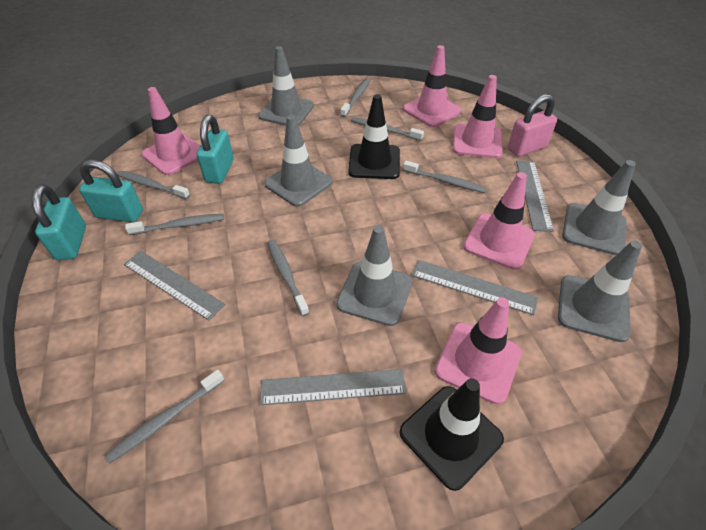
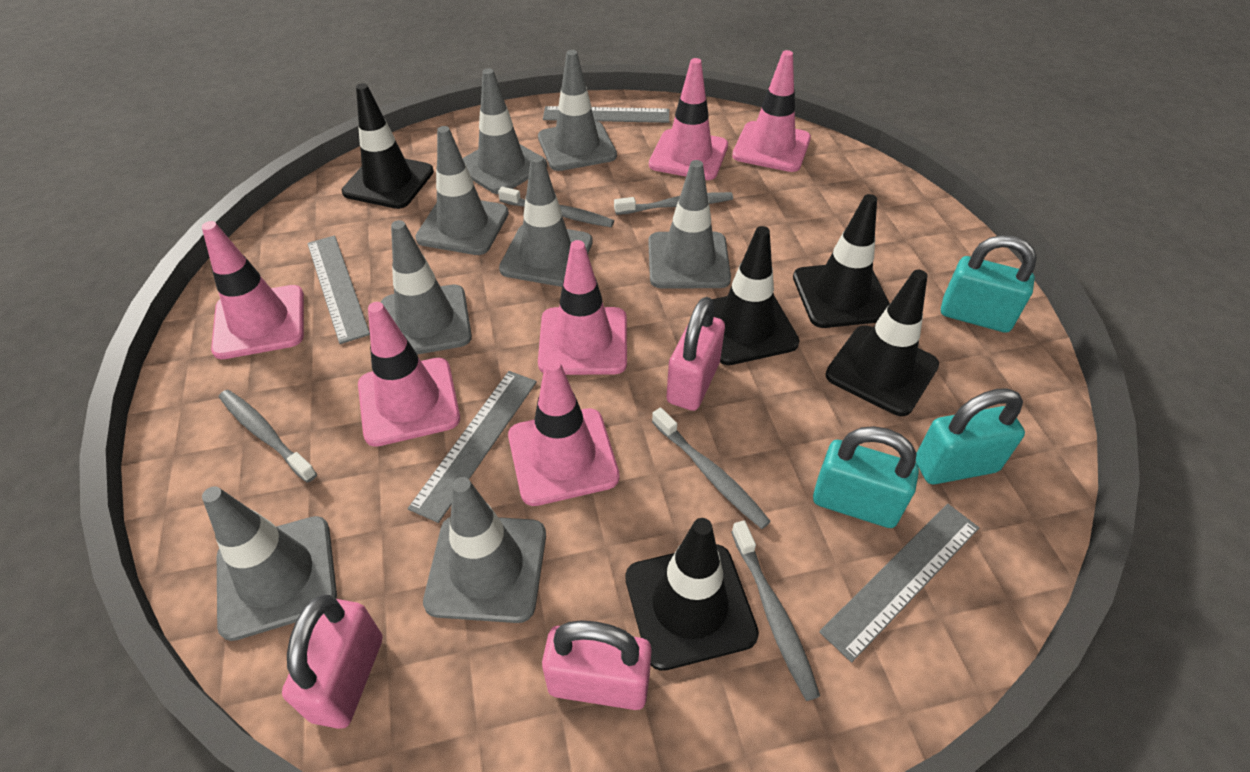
black traffic cone: [348,94,400,179] [399,378,504,491] = 2 -> [342,83,434,209] [625,518,759,671] [712,226,800,365] [793,194,890,328] [826,270,939,416] = 5
grey toothbrush: [105,370,225,464] [117,171,190,199] [125,214,224,235] [267,240,309,316] [341,78,370,117] [351,117,424,141] [403,161,487,193] = 7 -> [219,390,317,483] [498,187,614,227] [614,192,733,215] [652,408,771,529] [731,520,820,701] = 5
grey traffic cone: [258,46,314,126] [264,115,332,207] [336,225,413,326] [558,241,642,342] [562,160,636,255] = 5 -> [202,486,337,641] [381,220,472,355] [415,126,509,255] [423,477,546,623] [462,68,547,194] [499,155,593,287] [538,50,617,171] [648,160,731,289] = 8
pink padlock: [508,94,557,157] = 1 -> [282,594,383,729] [542,620,652,710] [666,297,725,411] = 3
pink traffic cone: [142,87,200,175] [403,45,461,127] [435,297,522,405] [453,75,503,158] [463,172,535,270] = 5 -> [202,221,304,359] [358,302,460,447] [508,358,620,506] [538,240,627,375] [649,58,728,180] [732,50,811,172] = 6

